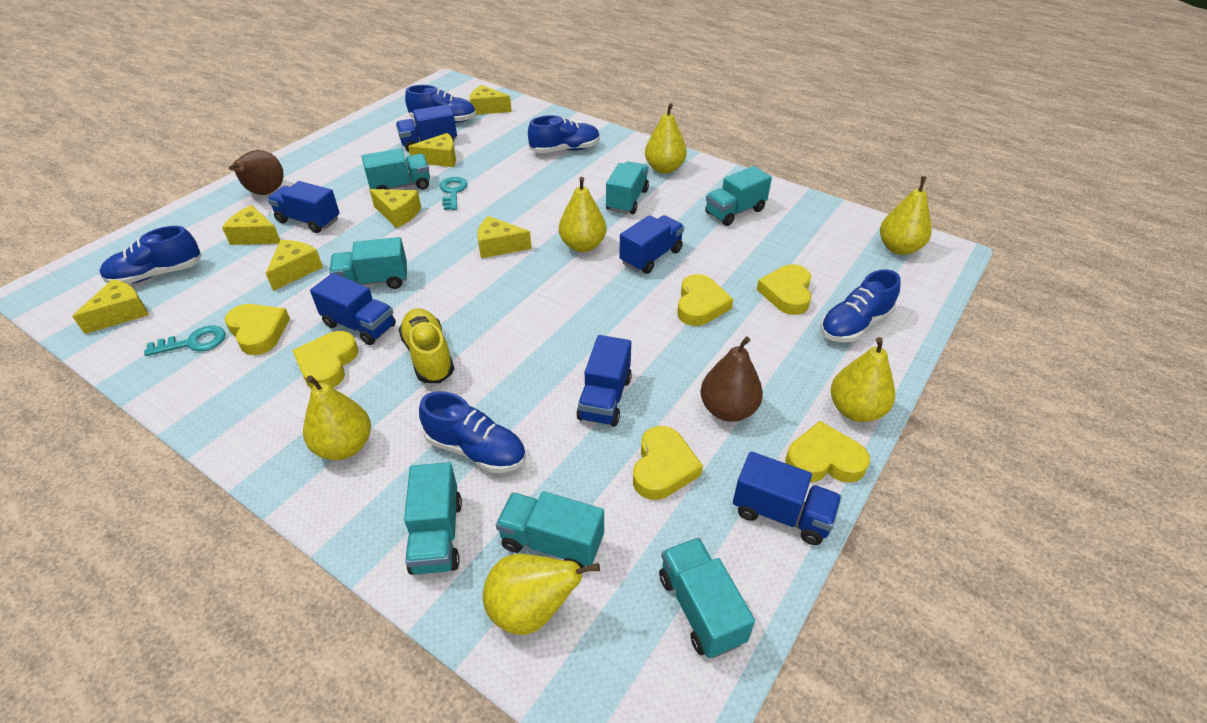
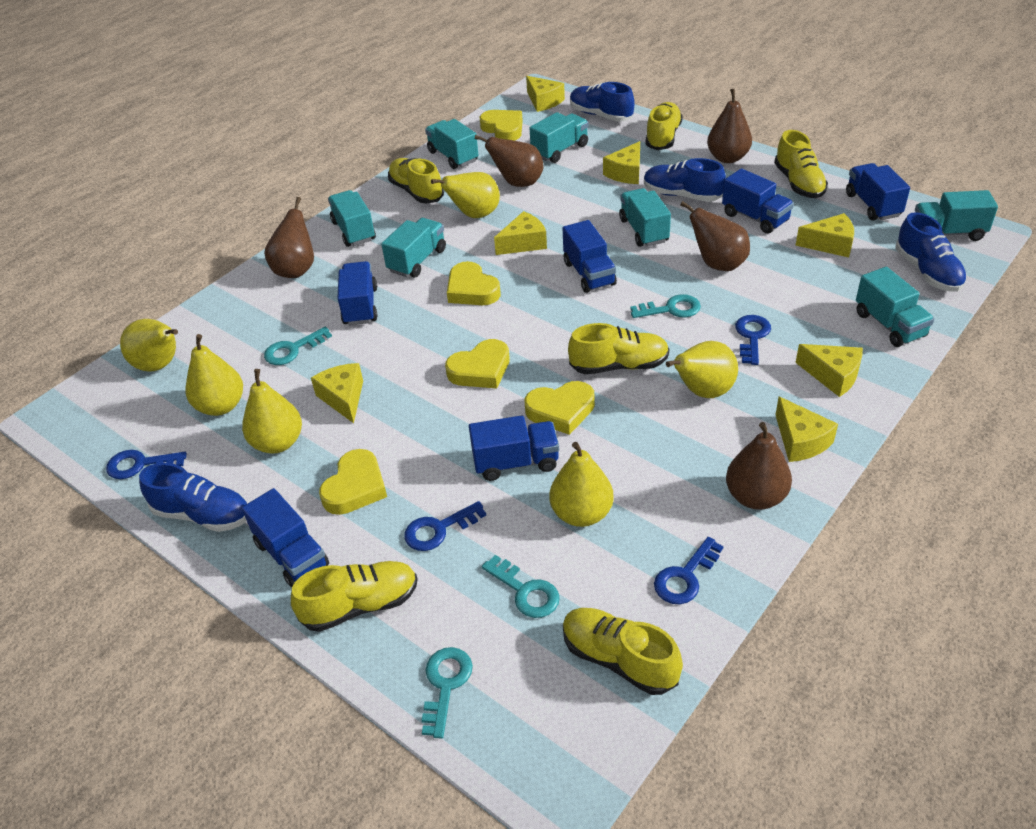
blue key: none = 0 -> [106,450,187,479] [404,501,486,551] [654,537,724,604] [735,315,771,365] = 4
blue shoe: [100,226,202,284] [405,85,476,123] [419,391,526,473] [528,115,600,153] [820,269,901,342] = 5 -> [139,463,248,532] [570,82,634,122] [644,158,726,202] [895,212,967,292] = 4
brown pear: [229,150,284,195] [700,337,763,422] = 2 -> [264,197,314,278] [475,135,544,187] [680,201,750,271] [707,88,752,163] [726,422,792,510] = 5
turquoise key: [144,326,226,356] [439,177,468,210] = 2 -> [264,327,332,365] [422,647,473,739] [482,555,560,618] [630,294,701,318] = 4
yellow heart: [225,304,290,355] [292,331,359,389] [633,426,703,500] [677,274,733,326] [757,264,812,315] [785,421,870,483] = 6 -> [319,449,387,515] [445,339,510,389] [447,261,501,305] [480,110,523,141] [524,381,595,435] = 5
yellow shoe: [398,308,454,383] = 1 -> [291,561,418,632] [388,158,444,204] [563,608,683,695] [568,323,669,374] [646,102,683,150] [774,130,828,198] = 6

